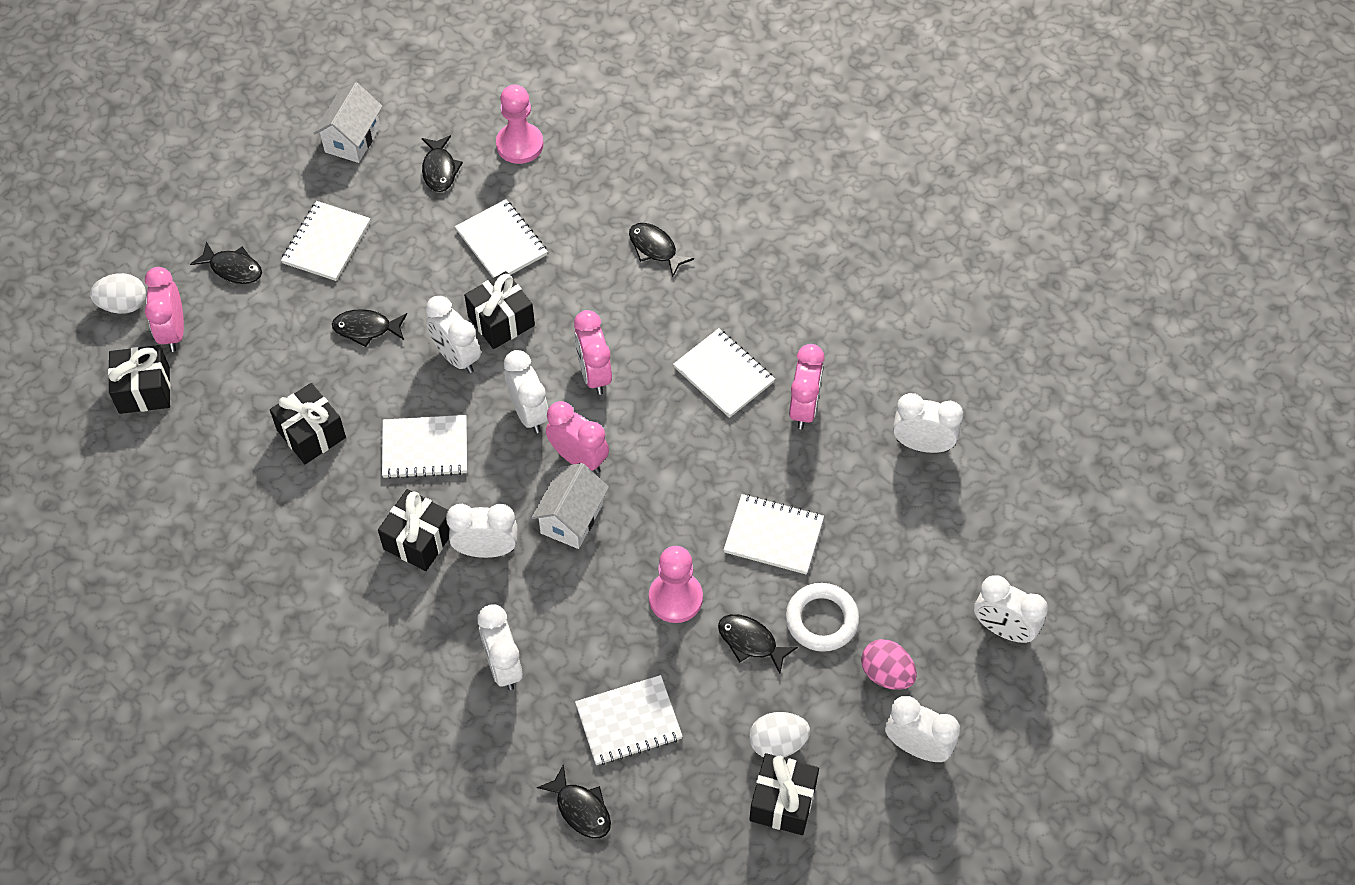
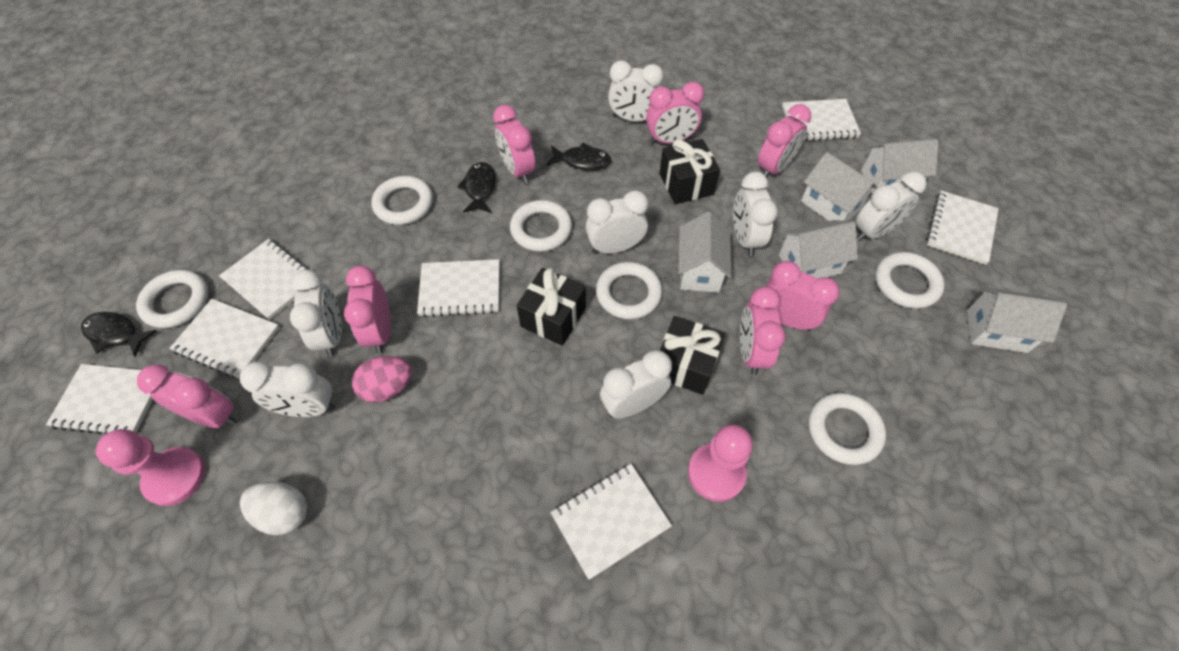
black fish: [190,242,262,284] [332,309,407,347] [422,135,463,192] [537,764,611,838] [629,223,694,277] [718,614,798,674] = 6 -> [81,312,157,357] [457,162,496,213] [547,143,611,170] = 3
black gift: [108,345,171,414] [270,383,346,464] [378,489,450,571] [464,271,535,349] [749,753,819,835] = 5 -> [517,268,586,346] [659,139,720,204] [660,316,725,395] = 3
pink clock: [145,267,184,352] [546,401,609,473] [574,310,612,395] [789,344,825,429] = 4 -> [137,365,237,428] [344,266,391,353] [493,105,536,184] [646,82,704,144] [740,286,786,375] [758,104,811,178] [766,261,840,331] = 7
white egg: [90,273,146,314] [749,712,810,758] = 2 -> [240,482,307,535] = 1
white house: [314,83,382,163] [531,463,609,549] = 2 -> [678,212,732,293] [779,220,858,279] [801,152,877,221] [861,139,939,193] [967,287,1067,353] = 5
white notebook: [281,201,371,281] [382,415,467,479] [455,199,548,278] [575,675,683,765] [673,328,775,418] [724,494,824,574] = 6 -> [46,364,153,434] [169,299,280,379] [219,239,310,320] [417,259,500,317] [550,464,672,580] [782,99,861,141] [926,191,999,265] = 7
white ring: [785,583,859,652] = 1 -> [136,270,209,328] [371,176,433,225] [510,200,572,252] [596,262,662,320] [808,393,886,465] [875,252,945,309] = 6

